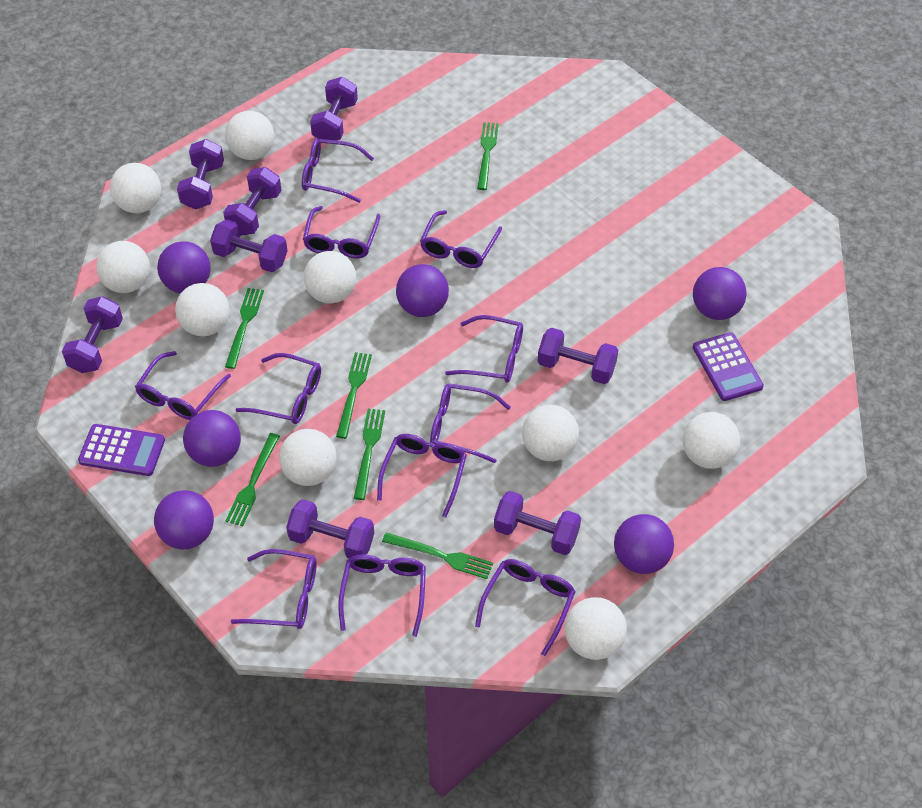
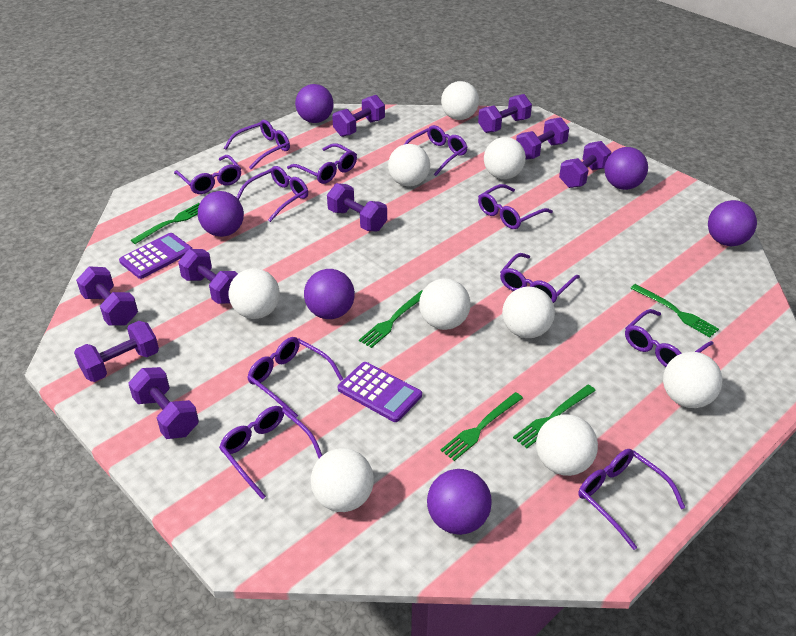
green fork: [225,288,264,369] [226,433,280,526] [336,352,372,439] [354,409,385,500] [382,532,493,579] [477,122,499,190] = 6 -> [131,203,200,244] [359,290,423,348] [440,392,523,461] [513,385,596,448] [630,284,719,337] = 5
purple dumbbell: [62,296,123,373] [177,139,224,210] [210,219,287,272] [223,167,282,236] [286,499,374,558] [310,77,358,140] [494,491,581,555] [538,328,618,384] = 8 -> [74,321,159,382] [76,266,138,326] [128,367,199,439] [178,249,238,304] [327,183,387,231] [332,95,385,137] [478,94,532,133] [516,117,569,160] [559,141,611,188] = 9

